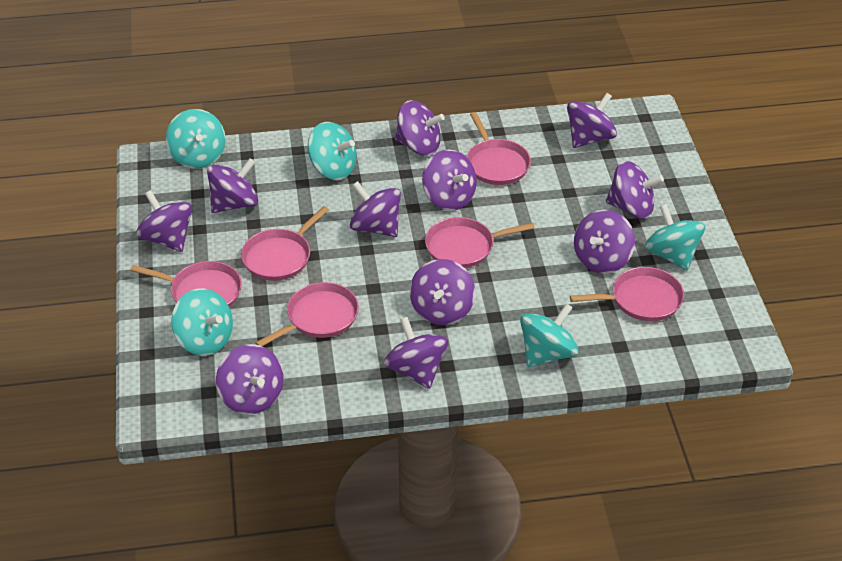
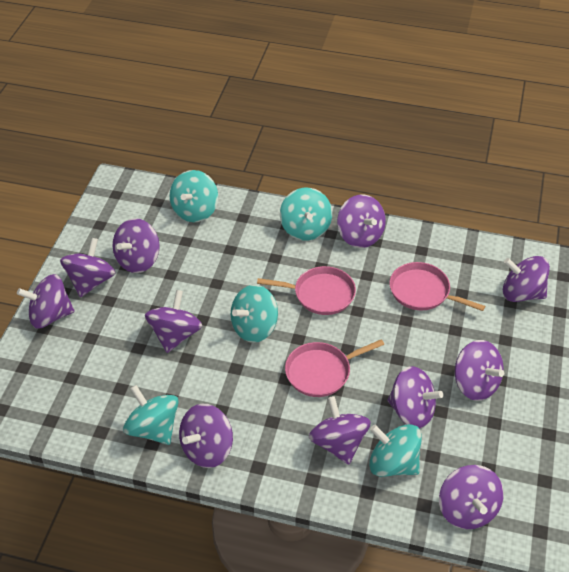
pink pan: [130,261,242,307] [241,206,329,281] [255,282,359,346] [425,217,535,268] [467,112,531,185] [570,267,684,321] = 6 -> [257,266,356,315] [285,339,384,397] [390,262,485,311] = 3

